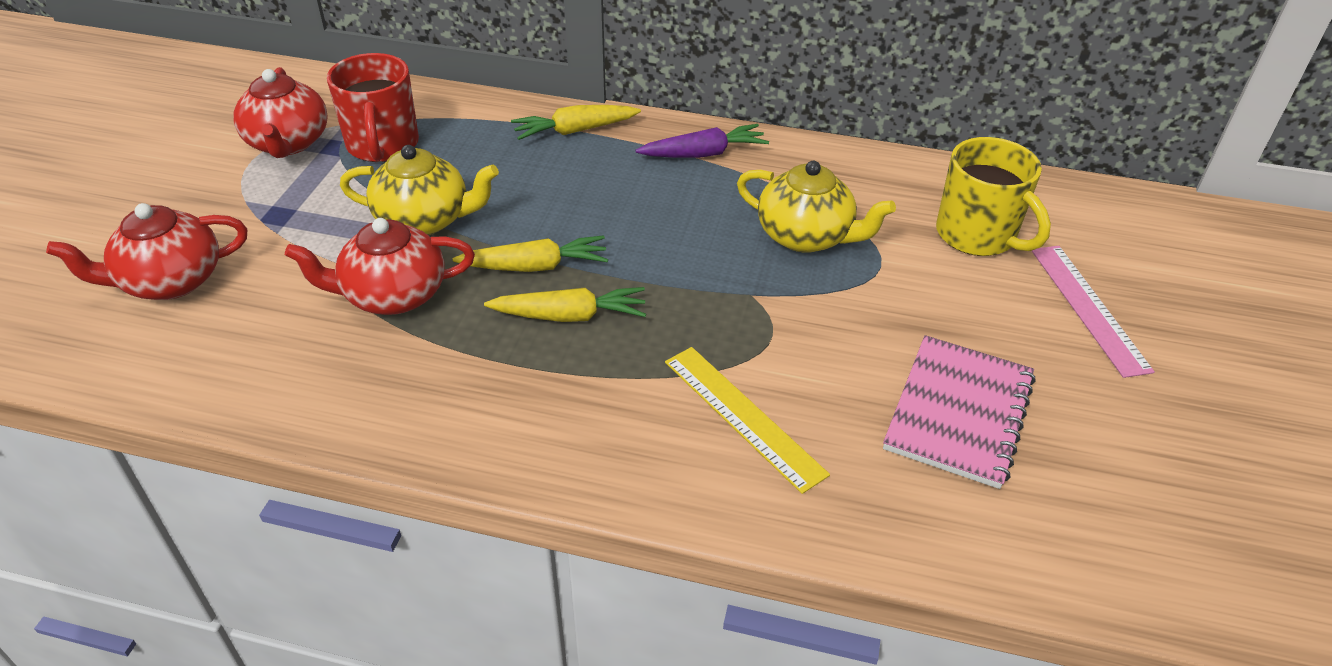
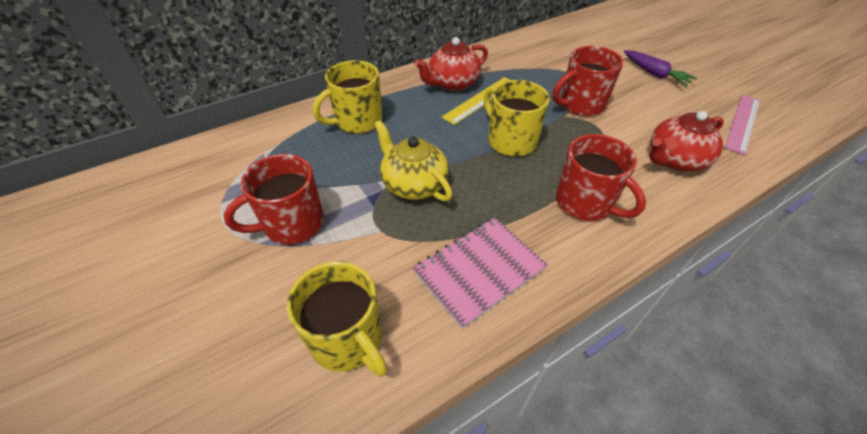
red mug: [327,53,419,162] = 1 -> [224,154,324,245] [553,46,623,116] [556,134,646,221] = 3
red teapot: [46,203,247,300] [233,67,328,158] [285,218,475,315] = 3 -> [414,37,488,91] [650,111,724,171] = 2
yellow carrot: [453,235,608,272] [484,287,646,322] [511,105,641,140] = 3 -> none = 0
yellow mug: [936,137,1051,256] = 1 -> [287,261,387,377] [313,60,382,134] [484,80,550,157] = 3
yellow teapot: [340,145,499,235] [737,161,896,253] = 2 -> [374,120,453,202] = 1

